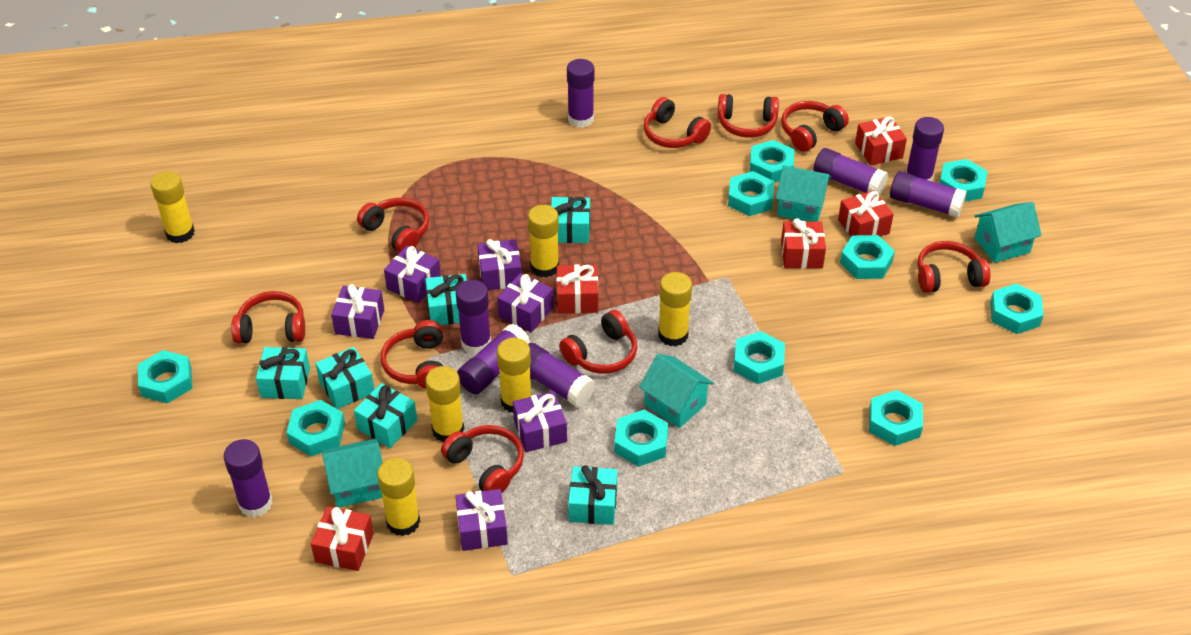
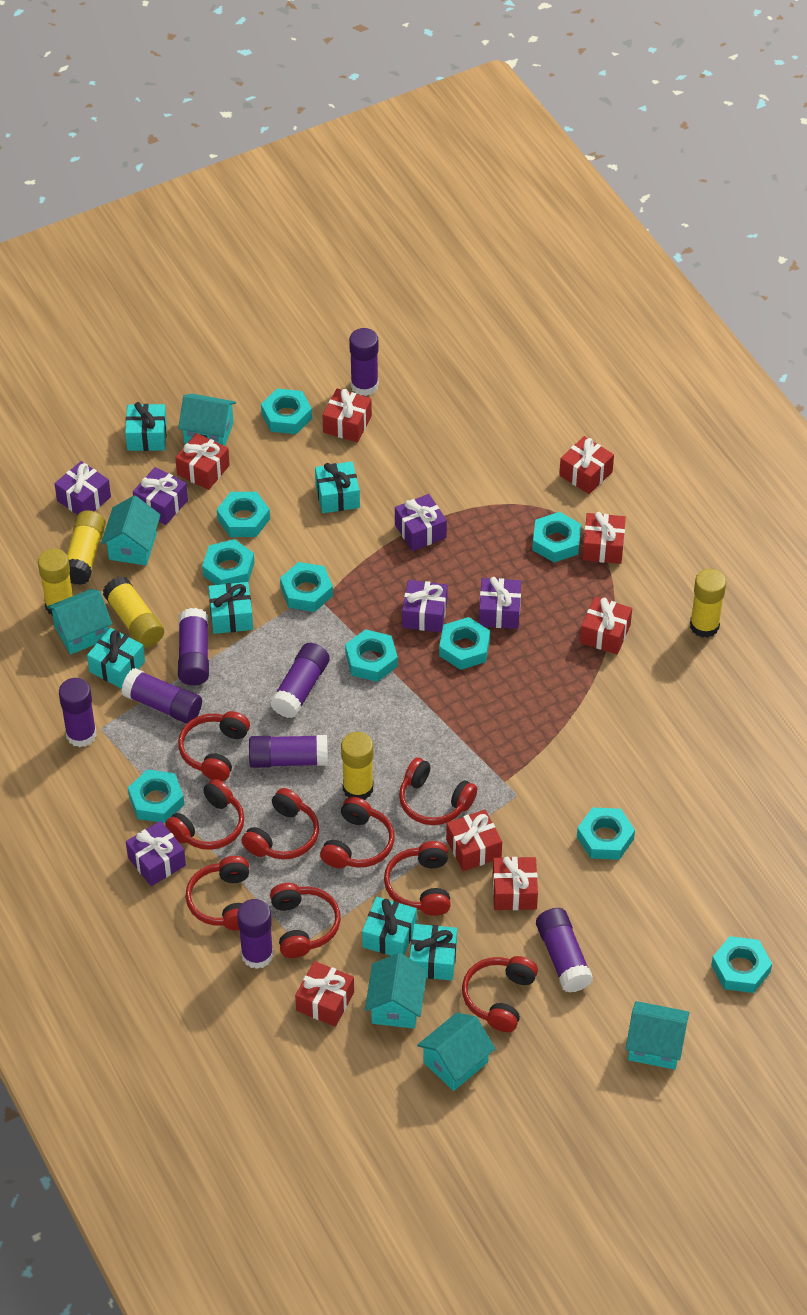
red gift: [311,506,374,571] [557,264,598,313] [781,218,826,269] [838,190,894,236] [855,116,907,165] = 5 -> [175,433,230,490] [295,961,354,1027] [323,389,372,443] [446,809,502,871] [493,857,538,910] [559,436,614,494] [580,596,632,654] [582,512,626,564] = 8
turquoise house: [322,438,383,508] [639,354,714,428] [776,165,831,222] [974,202,1042,263] = 4 -> [47,589,112,655] [101,496,161,565] [178,394,236,446] [365,953,427,1029] [417,1012,496,1091] [626,1001,689,1070] = 6
yellow glue stick: [150,171,195,243] [377,458,420,536] [425,366,464,442] [497,338,532,413] [528,205,559,278] [658,272,692,346] = 6 -> [38,548,73,616] [67,510,105,585] [103,576,164,648] [341,732,374,800] [690,569,726,638] = 5

